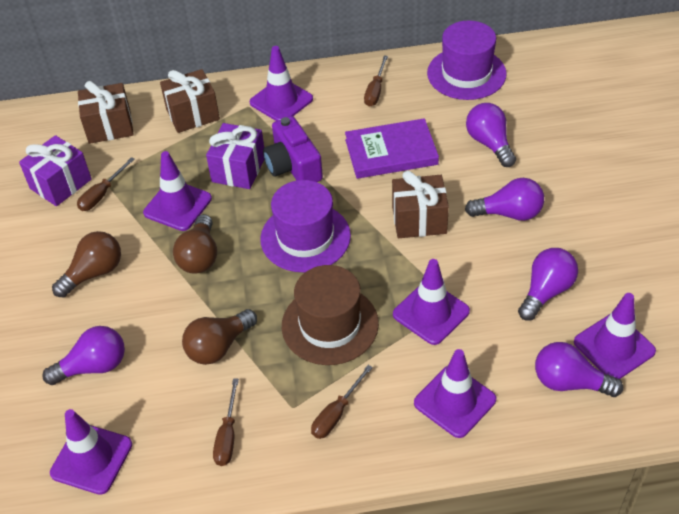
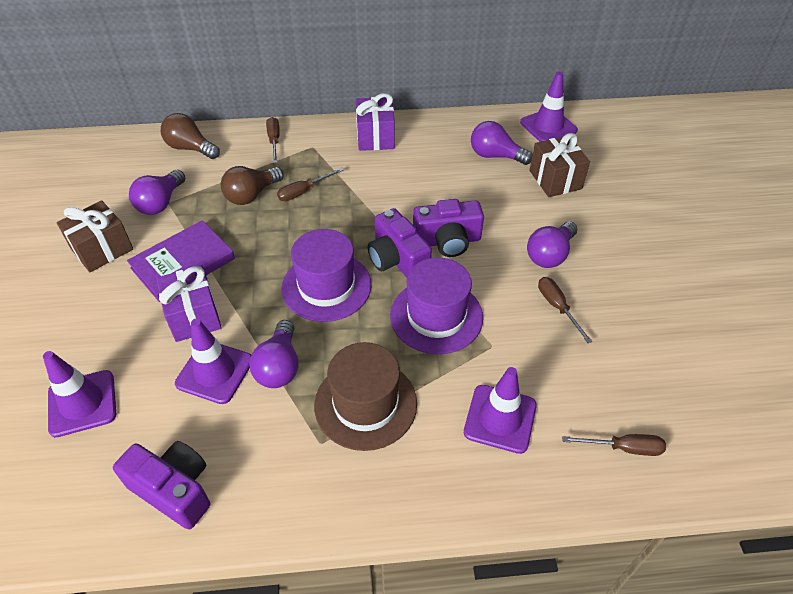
brown gift: [78,81,134,144] [160,69,220,133] [392,171,449,238] = 3 -> [57,201,133,272] [529,133,590,197] = 2
brown light bulb: [52,231,121,298] [173,214,217,274] [182,309,257,365] = 3 -> [161,113,220,159] [221,166,284,205] = 2
purple camera: [263,116,323,182] = 1 -> [113,441,210,530] [368,208,432,277] [413,199,484,257] = 3
purple light bulb: [42,326,125,385] [465,178,544,221] [466,103,516,167] [518,248,578,321] [535,342,623,397] = 5 -> [129,170,185,215] [250,320,299,388] [471,121,533,165] [527,222,577,268] = 4
purple traffic cone: [50,409,132,495] [143,151,212,231] [250,46,313,121] [393,259,470,345] [414,349,496,438] [574,293,656,379] = 6 -> [43,351,116,437] [175,319,251,404] [464,367,537,454] [520,71,578,142] = 4

